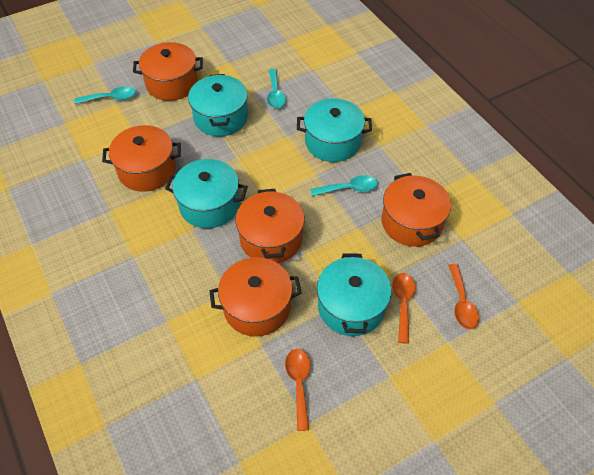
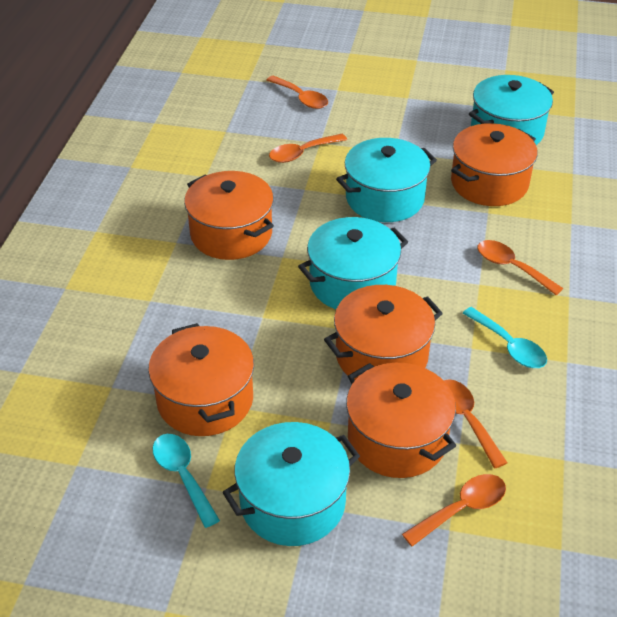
orange spoon: [285,349,310,431] [392,273,416,344] [448,264,479,329] = 3 -> [267,75,328,109] [269,134,347,163] [402,474,506,546] [443,379,508,468] [478,240,563,295] = 5
turquoise spoon: [75,86,136,104] [267,69,286,108] [310,175,378,196] = 3 -> [153,434,220,528] [463,307,547,368] = 2

